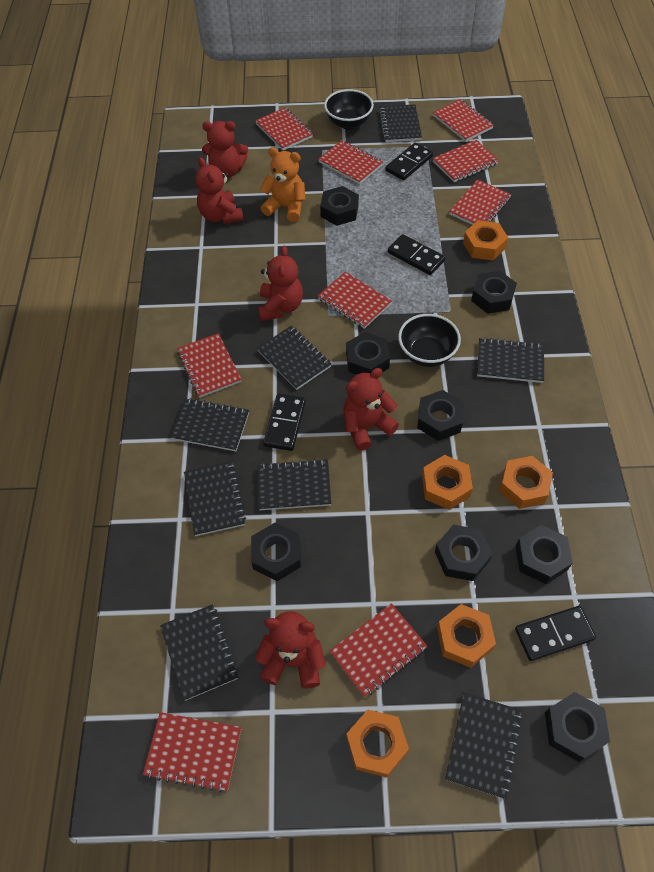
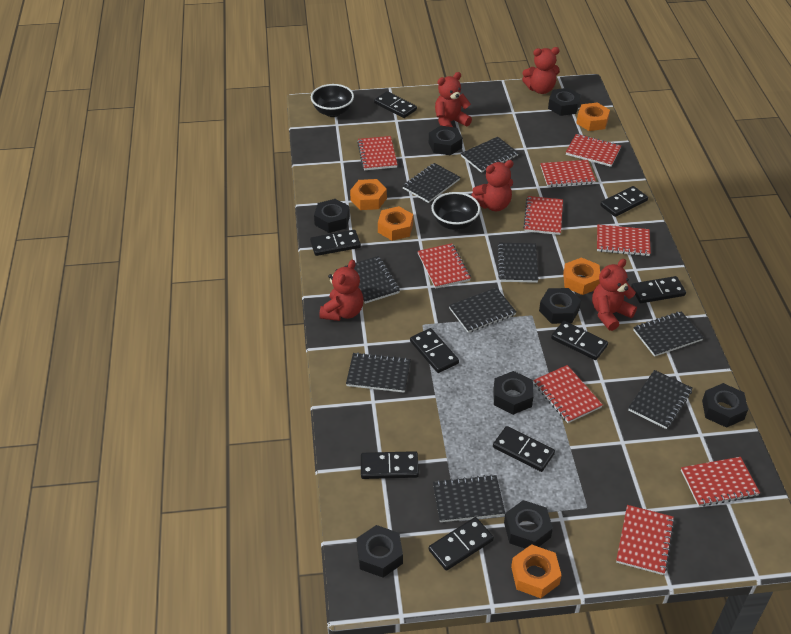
black domino: [263,394,306,451] [385,143,433,180] [388,234,445,275] [515,606,596,661] = 4 -> [310,230,361,256] [361,451,419,479] [374,91,417,118] [410,328,459,373] [429,517,494,571] [493,426,555,472] [551,321,608,360] [600,186,648,217] [631,276,686,303] = 9
black notebook: [160,604,238,701] [170,398,249,451] [184,461,246,536] [257,326,332,390] [258,459,331,510] [379,104,422,142] [445,693,523,799] [477,337,544,383] = 8 -> [344,256,400,304] [346,352,411,393] [403,163,460,203] [433,474,505,522] [449,288,516,333] [461,137,519,173] [497,243,539,283] [628,370,693,429] [633,311,704,357] = 9
orange teddy bear: [260,147,306,222] = 1 -> none = 0

